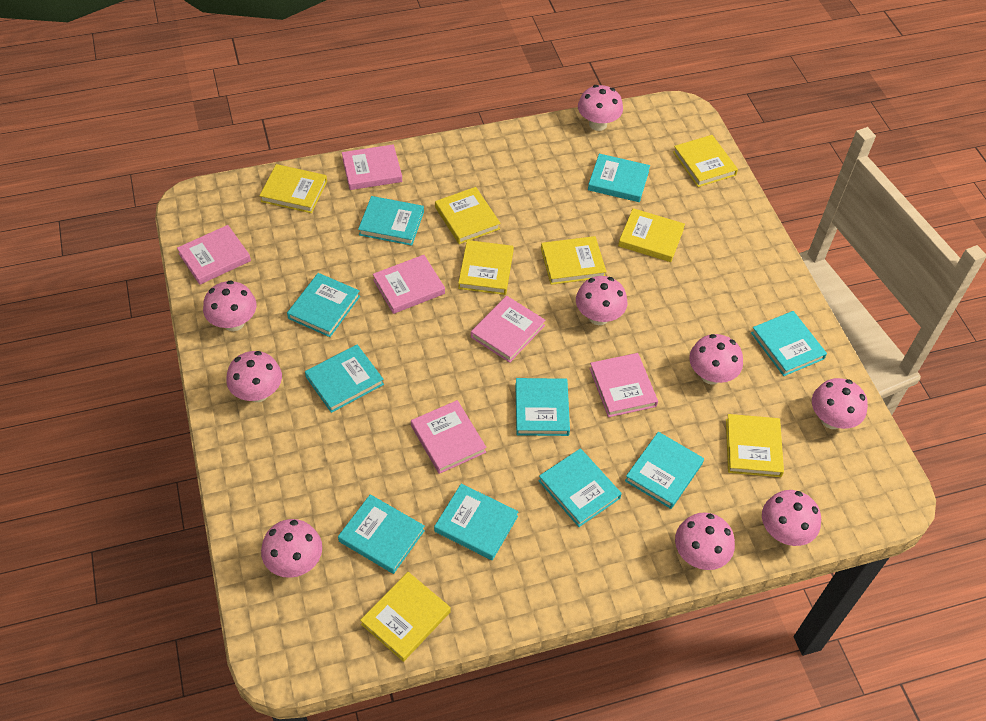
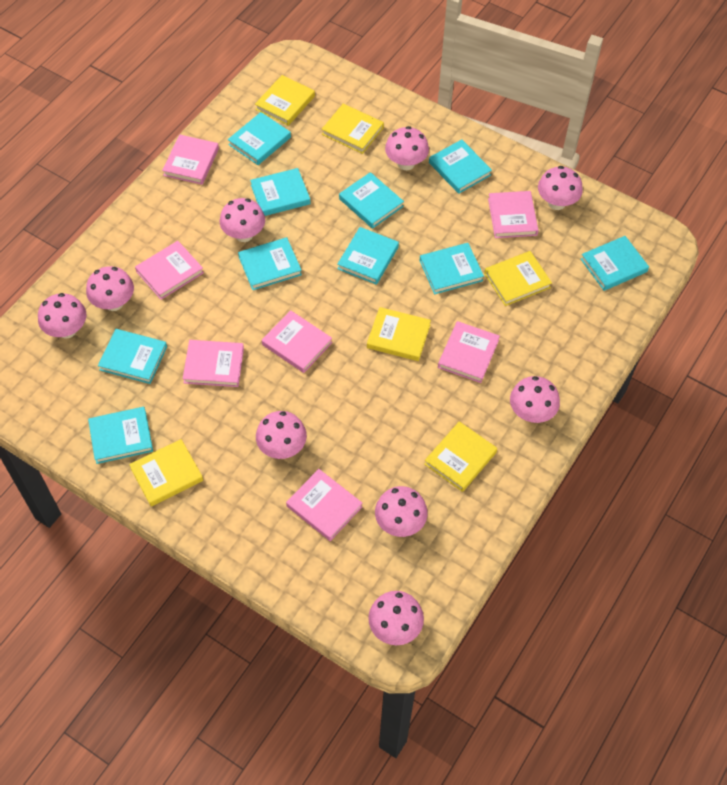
pink book: [177,225,251,285] [342,144,402,190] [373,255,445,314] [411,400,487,474] [471,296,546,363] [589,353,658,417] = 6 -> [135,241,204,300] [162,134,219,185] [183,340,244,387] [262,310,332,373] [286,469,363,541] [438,321,500,383] [488,191,539,238] = 7
yellow book: [259,164,327,213] [360,572,451,662] [435,187,500,244] [458,240,514,295] [541,236,607,285] [618,208,685,262] [673,135,738,187] [726,414,784,477] = 8 -> [129,439,203,506] [255,75,315,126] [322,104,384,154] [367,307,431,361] [424,421,497,492] [484,251,552,306] = 6

